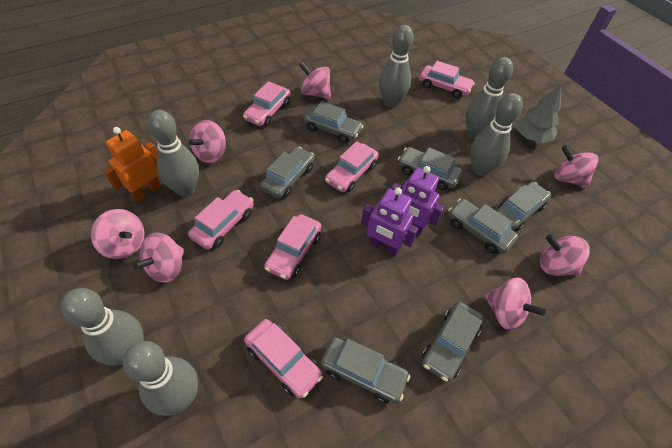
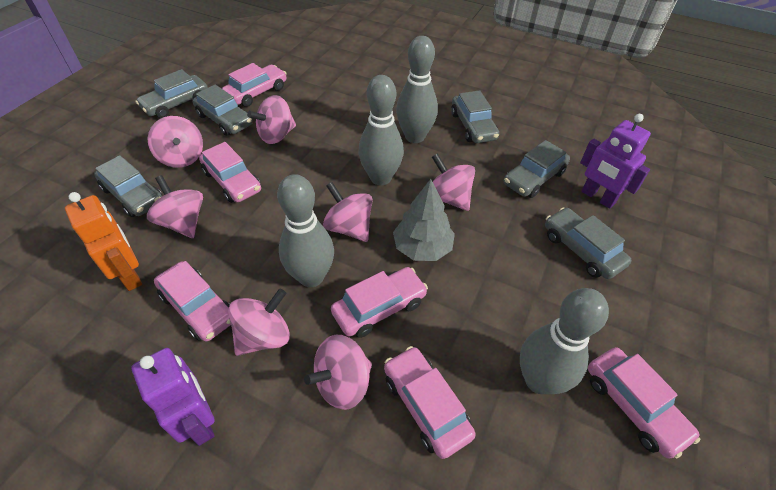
grey bowling pin: [61,288,144,366] [123,341,198,416] [148,110,199,197] [379,25,414,108] [465,57,513,139] [470,93,523,176] = 6 -> [277,174,334,287] [358,75,404,185] [396,36,438,143] [520,288,609,394] = 4
grey car: [260,147,315,198] [303,101,363,143] [321,337,410,404] [398,147,463,190] [422,302,484,382] [448,199,518,254] [495,182,551,231] = 7 -> [94,155,162,217] [136,69,208,118] [192,85,253,136] [451,90,499,143] [504,140,570,198] [545,207,631,279] = 6

